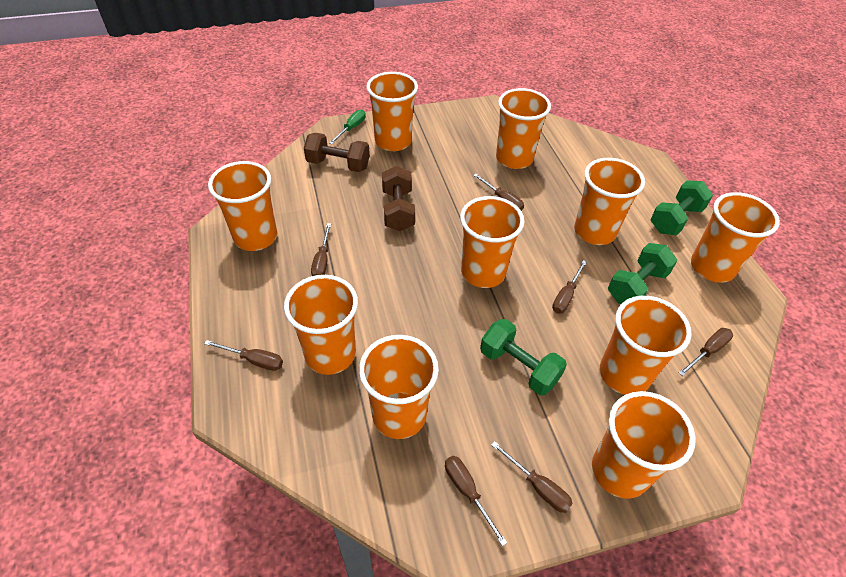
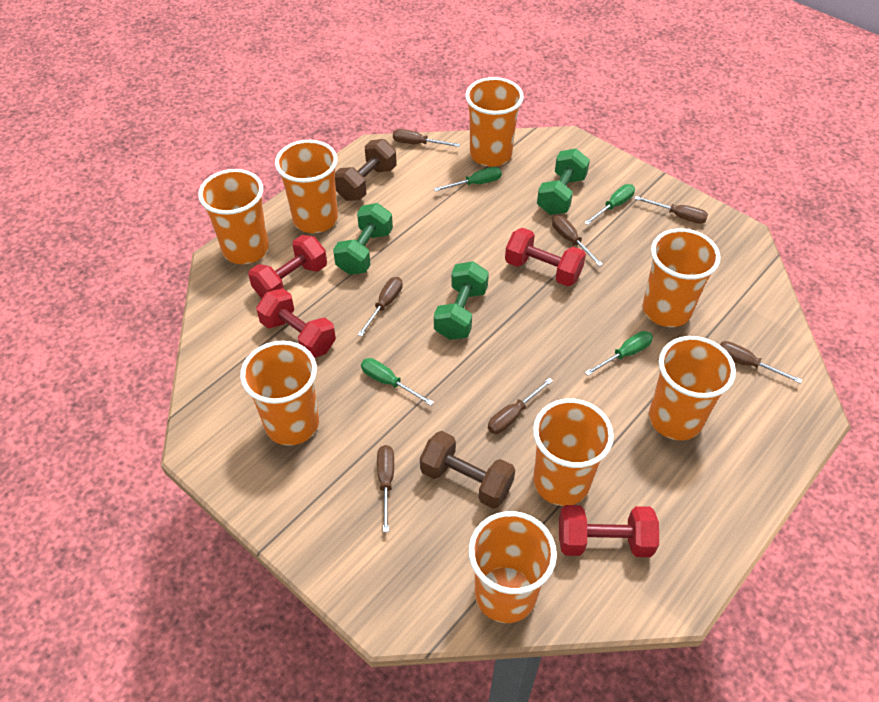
green screwdriver: [329,109,366,144] = 1 -> [361,358,434,406] [434,167,502,192] [584,184,635,225] [585,331,653,376] = 4
orange cup: [208,161,277,251] [284,275,358,375] [359,335,439,439] [366,72,418,151] [460,196,525,288] [496,88,551,169] [574,158,645,245] [592,391,696,499] [600,296,692,395] [691,192,780,283] = 10 -> [198,169,269,264] [240,341,319,446] [275,140,338,233] [465,77,524,167] [469,511,557,623] [533,399,614,506] [643,228,720,327] [649,336,736,440] = 8
red dumbbell: none = 0 -> [248,235,327,299] [256,288,336,358] [505,228,586,286] [559,505,659,557] = 4

